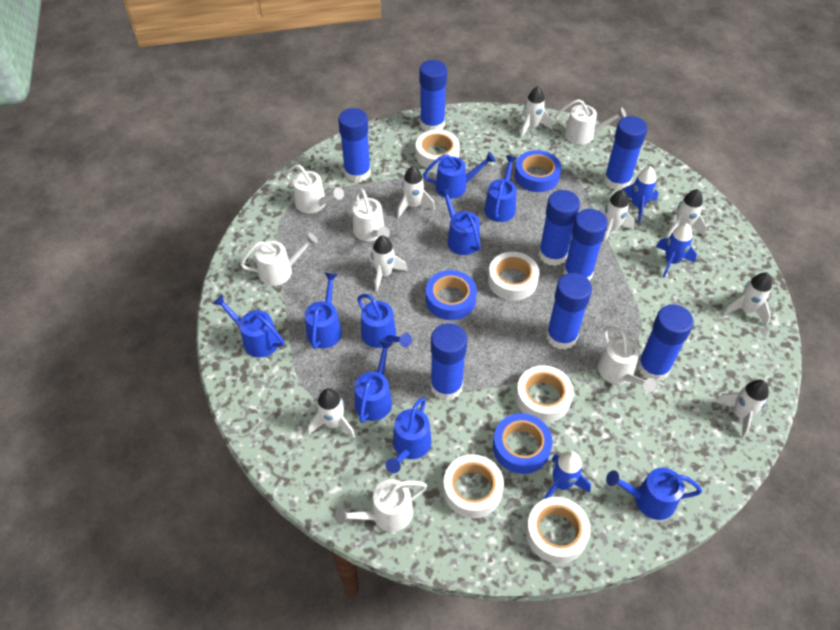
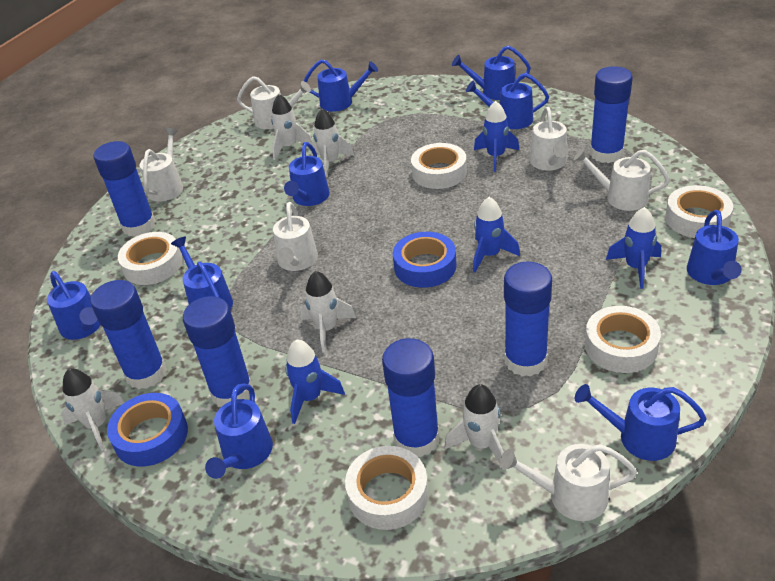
blue glue stick: [338,108,371,183] [419,60,447,132] [430,323,467,400] [539,190,580,266] [546,273,592,350] [563,209,608,281] [604,116,647,190] [638,304,694,381] = 8 -> [91,280,167,389] [93,141,156,237] [183,296,253,407] [382,338,439,457] [504,262,552,377] [590,66,633,163] = 6
blue rocket: [544,451,591,499] [622,166,659,222] [656,223,697,278] = 3 -> [285,339,345,424] [473,197,520,273] [474,101,519,172] [606,207,661,289] = 4
blue tape: [426,270,477,320] [493,413,553,474] [515,150,561,192] = 3 -> [107,393,188,467] [393,232,456,288] = 2
white rocket: [308,388,355,438] [369,236,408,292] [397,166,435,218] [520,86,552,138] [598,190,635,244] [666,189,707,238] [716,380,769,439] [723,272,772,326] = 8 -> [61,369,125,451] [271,94,313,160] [300,271,356,353] [311,109,354,177] [445,384,504,463] = 5

